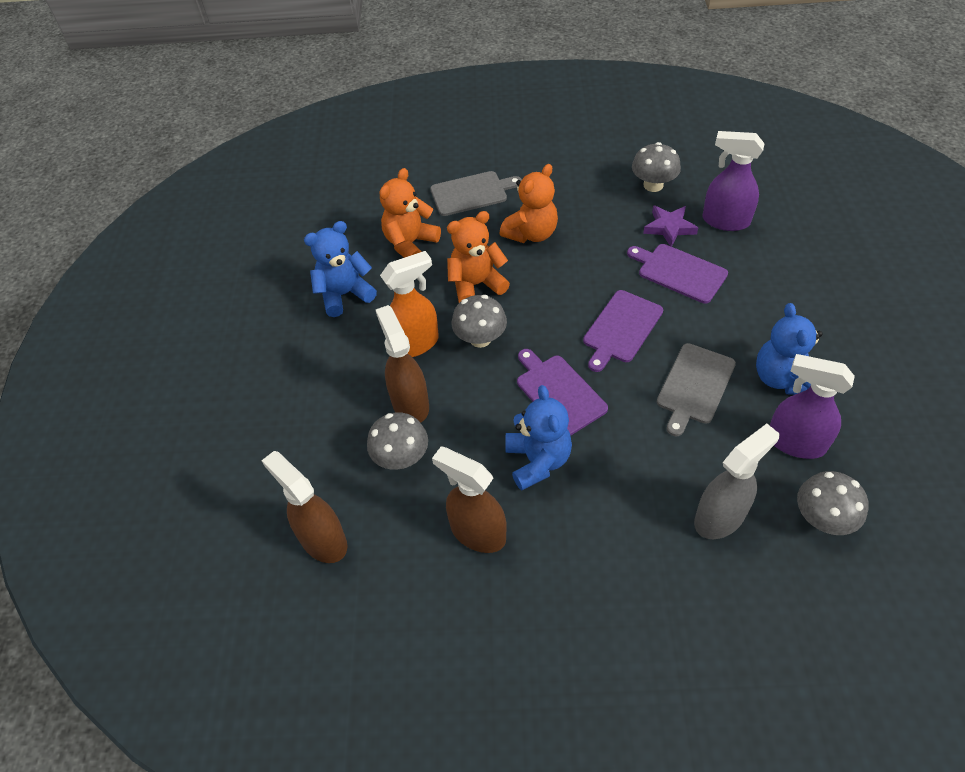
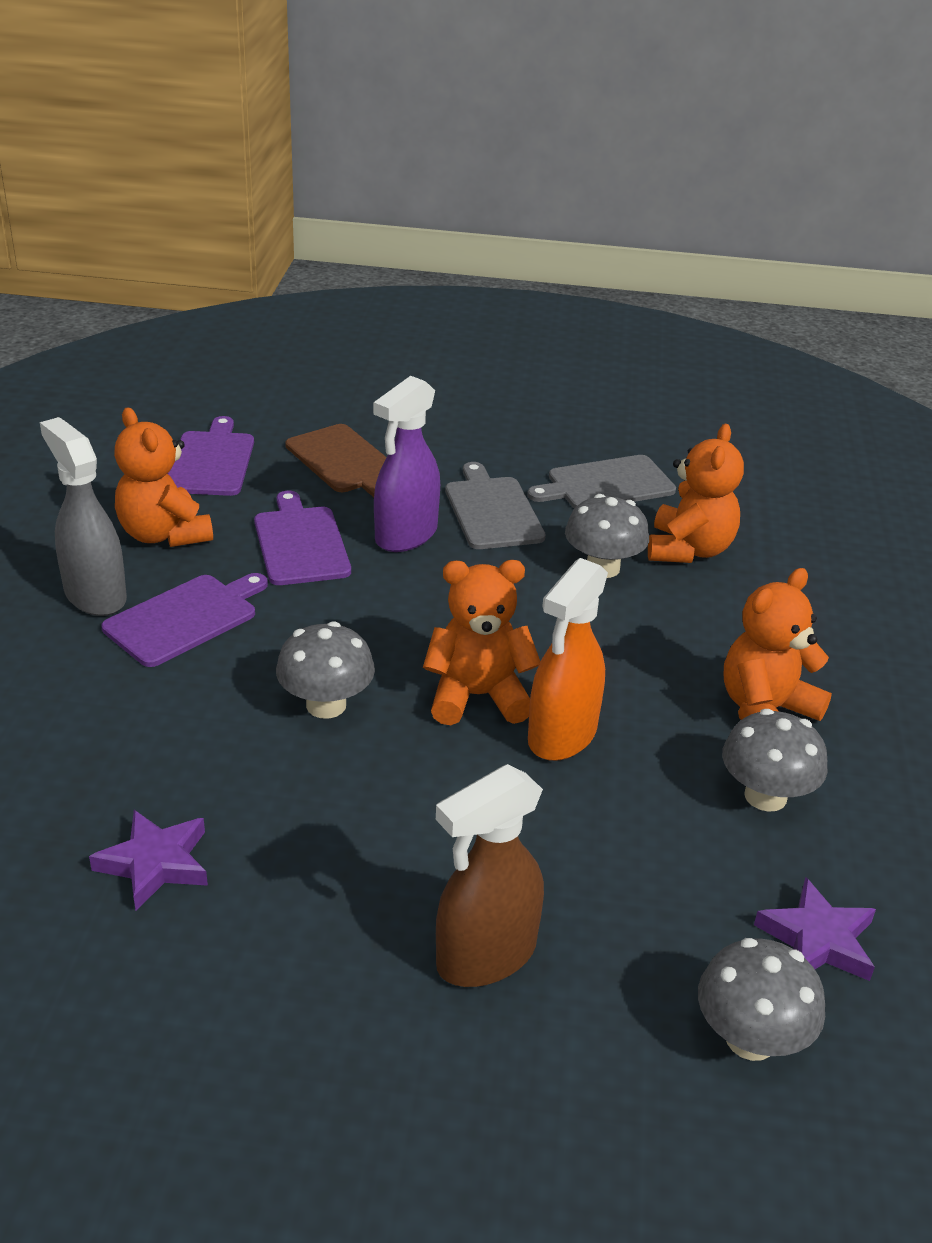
blue teddy bear: [304,221,377,317] [505,385,572,491] [756,303,823,395] = 3 -> none = 0
brown cutting board: none = 0 -> [285,424,387,497] = 1
brown spray bottle: [262,451,347,563] [376,305,429,423] [432,447,507,553] = 3 -> [436,764,544,987] = 1
orange teddy bear: [380,168,441,258] [447,211,510,303] [499,164,558,243] = 3 -> [114,407,213,547] [423,560,541,725] [648,424,744,563] [724,568,832,721] = 4
purple spray bottle: [703,131,765,231] [770,354,855,459] = 2 -> [373,376,440,552] = 1
purple star: [643,206,698,247] = 1 -> [89,810,208,910] [754,877,876,981] = 2

